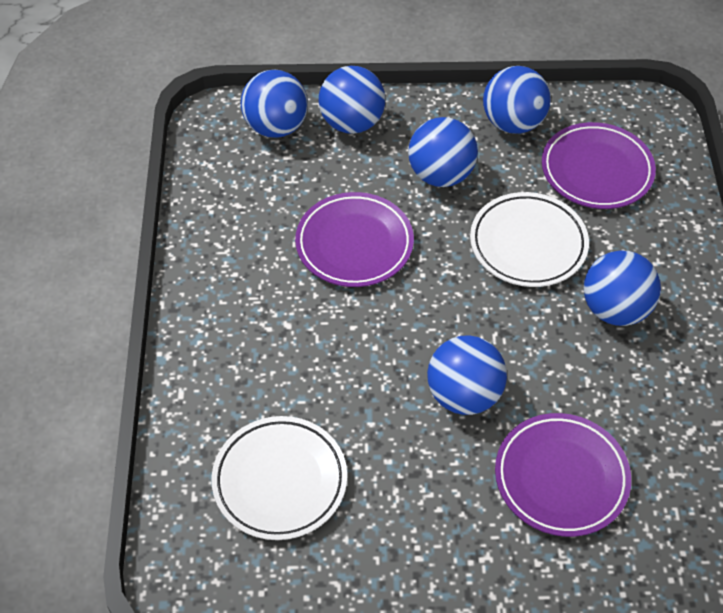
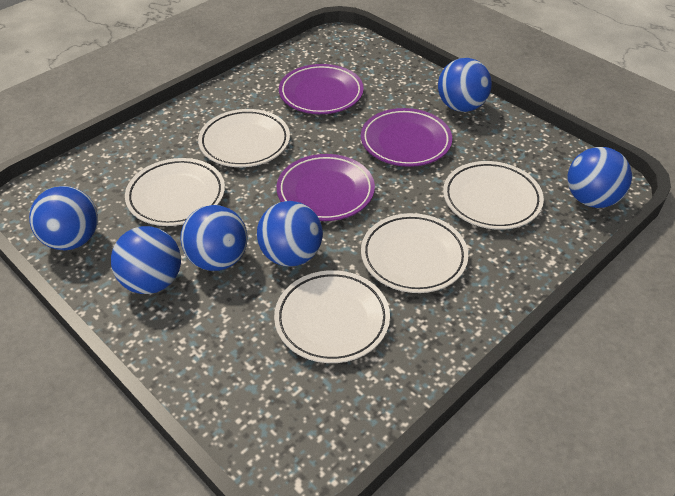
white plate: [212,416,347,540] [470,192,589,287] = 2 -> [125,158,225,226] [198,109,290,167] [274,270,390,363] [361,213,468,293] [443,161,544,230] = 5

